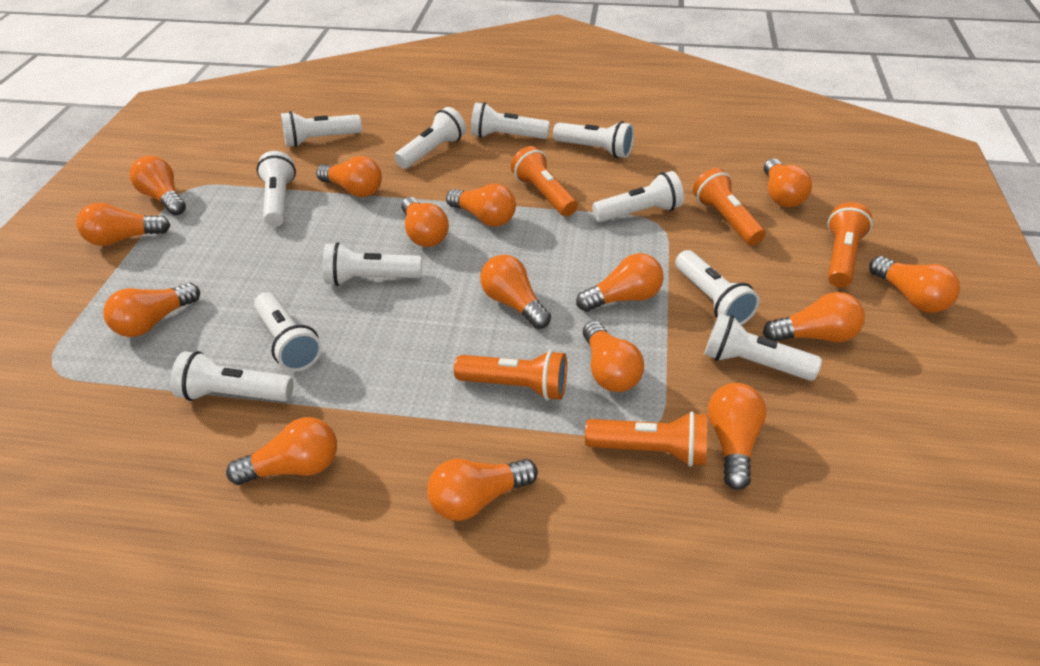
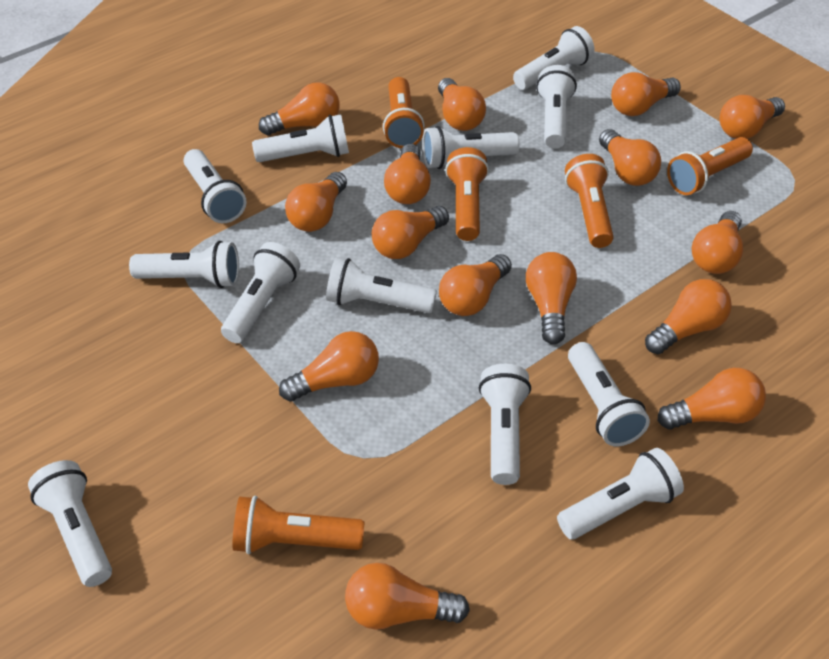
white flashlight: [171,351,294,402] [254,292,322,371] [257,151,296,227] [281,111,362,147] [323,242,422,286] [394,107,466,169] [471,102,550,139] [553,121,634,158] [592,171,684,222] [675,250,760,325] [704,313,822,381] = 11 -> [28,460,112,587] [129,241,239,288] [183,149,247,223] [221,242,300,343] [252,114,349,162] [326,257,437,313] [423,126,520,169] [479,364,531,485] [513,26,595,90] [536,65,577,149] [557,448,684,539] [568,342,650,446] = 12

